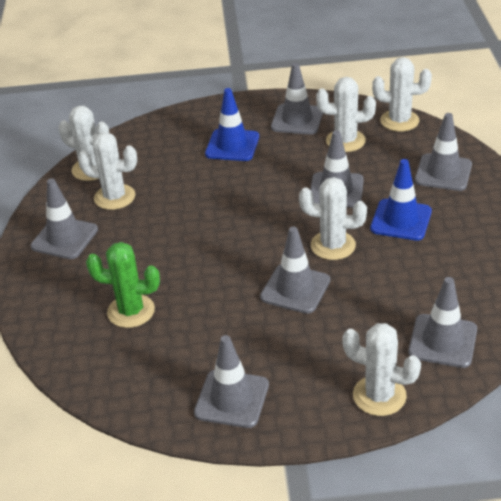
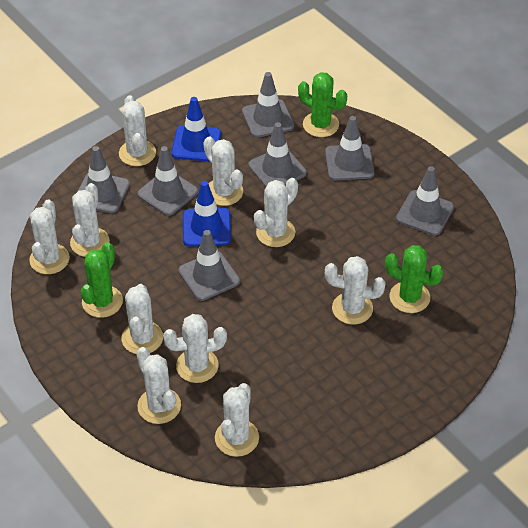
green cactus: [86,242,160,328] = 1 -> [81,242,123,318] [298,72,347,137] [385,245,444,313] = 3
white cactus: [59,106,109,181] [78,132,137,210] [299,177,367,260] [316,77,376,152] [342,323,421,416] [372,57,432,132] = 6 -> [29,200,70,274] [70,183,110,257] [119,95,156,166] [121,284,163,354] [137,347,181,424] [163,314,227,383] [203,137,243,206] [215,383,259,457] [254,178,298,247] [325,256,386,325] = 10

